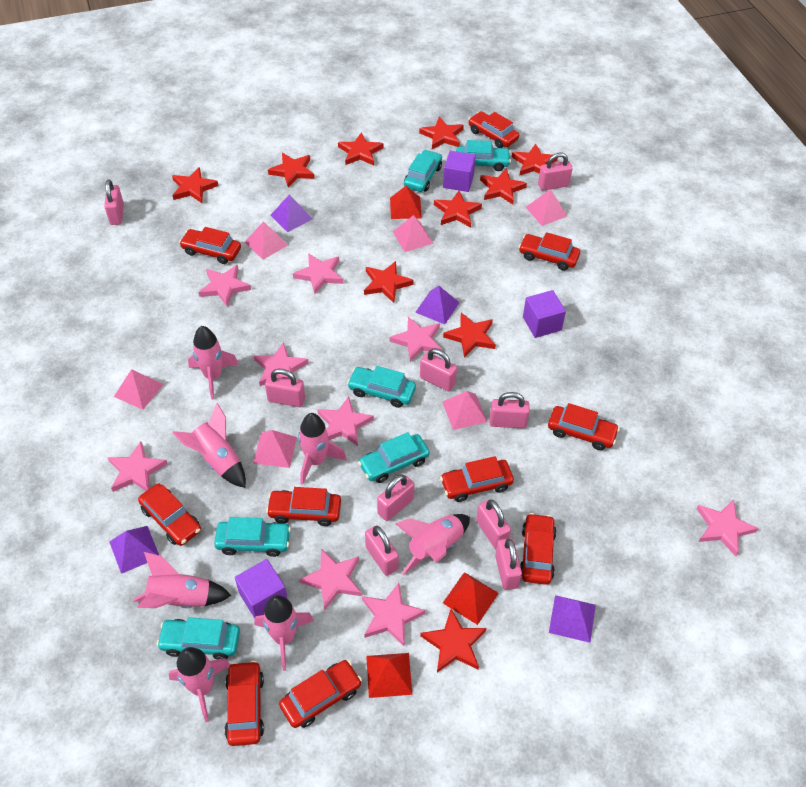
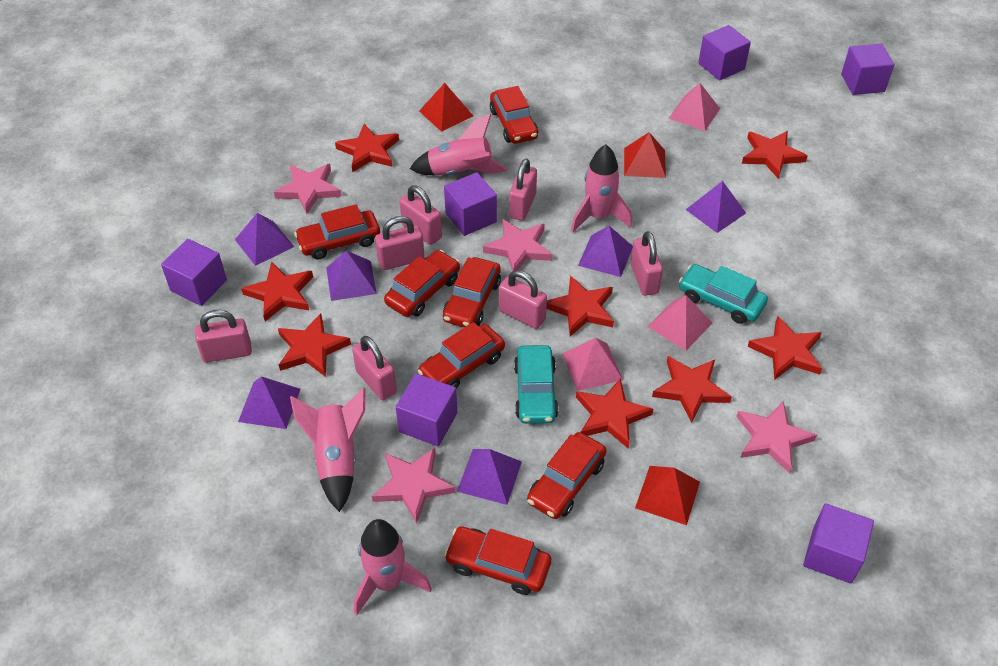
pink padlock: [104,179,124,225] [265,369,305,407] [365,525,399,576] [377,475,414,521] [420,349,457,391] [476,499,511,549] [490,392,530,428] [495,538,522,590] [538,153,573,190] = 9 -> [195,310,252,363] [352,336,397,400] [375,216,425,270] [399,185,442,245] [499,270,547,329] [509,159,537,221] [631,231,663,296] = 7
pink pyramid: [114,369,164,410] [245,221,288,260] [253,430,297,468] [393,215,434,252] [442,391,487,430] [526,189,567,226] = 6 -> [562,338,623,391] [647,295,713,351] [669,83,720,131] = 3
pink rocket: [133,552,232,608] [169,647,231,722] [172,403,246,488] [188,326,239,400] [254,595,314,671] [298,413,347,485] [395,514,470,575] = 7 -> [290,388,366,512] [354,519,432,616] [410,114,508,176] [571,144,632,233] = 4
pink star: [107,442,168,492] [198,265,251,306] [254,342,309,386] [293,253,343,294] [299,549,362,611] [317,396,374,446] [362,583,425,646] [390,317,442,362] [697,499,759,556] = 9 -> [274,164,342,214] [372,448,456,523] [483,219,552,271] [736,401,817,473] = 4
purple cube: [235,559,287,618] [443,151,476,192] [523,290,566,338] = 3 -> [161,239,227,306] [396,373,457,446] [444,172,497,236] [698,25,751,80] [803,503,874,584] [841,44,894,95] = 6
purple pyramid: [109,526,159,574] [270,195,313,232] [415,286,460,324] [549,595,596,643] = 4 -> [235,213,294,266] [238,376,300,429] [326,250,377,301] [457,449,522,505] [578,226,633,277] [686,181,746,233] = 6
red car: [138,484,201,546] [179,227,241,264] [225,660,264,746] [266,487,341,526] [279,660,362,728] [440,456,514,502] [468,111,519,148] [519,232,580,270] [520,513,556,585] [548,403,620,450] = 10 -> [294,204,380,260] [384,250,460,317] [418,322,505,389] [443,257,501,328] [444,526,551,595] [490,86,538,144] [527,432,607,519] = 7
red star: [172,167,219,203] [268,153,314,188] [338,133,383,165] [364,261,414,303] [419,117,464,149] [420,609,486,673] [434,191,482,227] [443,313,496,358] [480,169,527,204] [512,144,558,176] = 10 -> [241,261,313,322] [278,313,351,377] [335,124,399,172] [547,275,614,337] [576,378,653,448] [652,356,732,423] [742,131,808,179] [748,316,822,380] = 8
turquoise car: [157,617,240,659] [214,517,291,557] [347,366,416,408] [358,432,430,483] [404,150,442,192] [456,140,511,171] = 6 -> [514,345,559,424] [679,264,768,324] = 2

